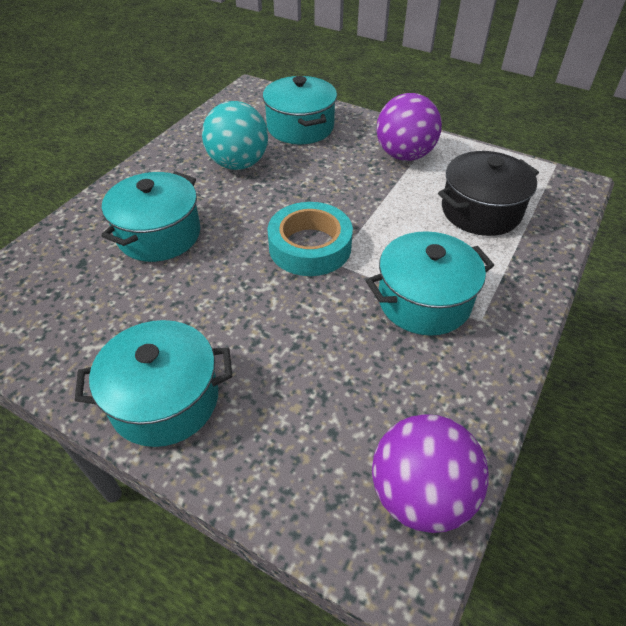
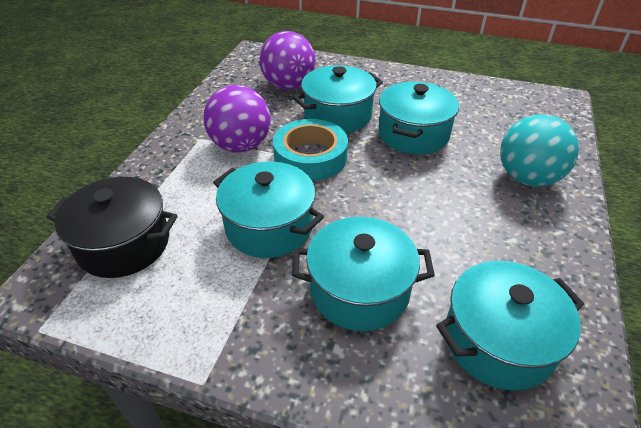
turquoise pot: [75,320,232,447] [101,171,200,262] [263,76,337,144] [366,231,494,336] = 4 -> [213,162,324,258] [292,217,435,331] [293,65,383,133] [378,82,459,154] [436,261,584,391] = 5

